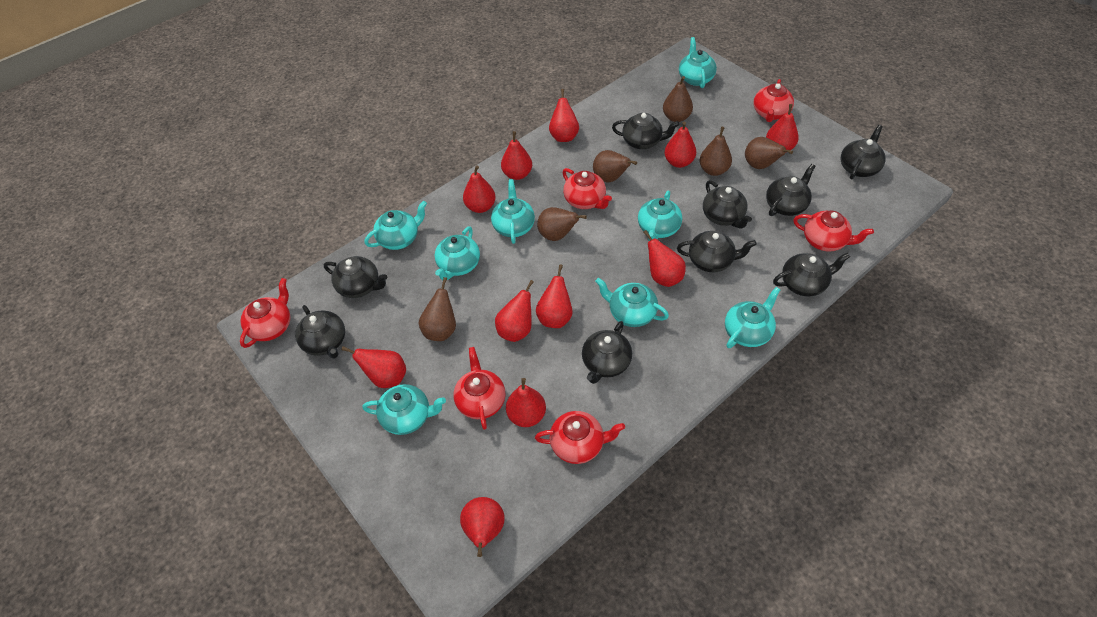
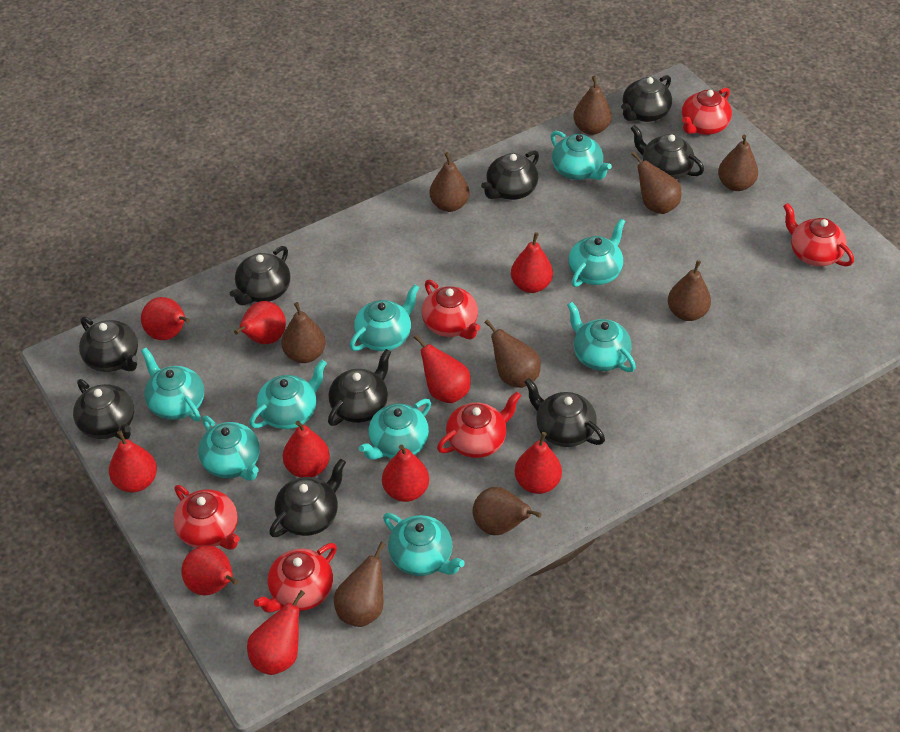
brown pear: [419,277,456,341] [537,207,587,241] [593,150,637,182] [663,76,693,122] [699,127,732,176] [745,137,793,169] = 6 -> [281,302,326,363] [334,542,385,627] [429,152,469,212] [473,487,542,535] [484,319,541,388] [573,76,612,135] [631,152,681,214] [668,260,711,321] [718,135,758,191] = 9
red pear: [342,346,406,388] [460,497,504,557] [463,165,496,213] [495,280,534,342] [501,131,532,180] [506,378,546,427] [536,264,573,328] [549,89,579,142] [643,230,686,287] [664,122,696,168] [766,104,799,150] = 11 -> [109,430,157,492] [141,297,190,340] [181,545,238,596] [234,301,286,344] [247,590,305,675] [283,421,330,478] [382,445,429,502] [414,335,471,403] [511,232,553,293] [515,432,562,494] = 10
turquoise teapot: [362,384,446,435] [365,201,427,250] [435,227,480,280] [491,179,535,244] [595,278,669,327] [638,191,682,241] [679,37,717,88] [725,287,780,348] = 8 -> [141,348,204,422] [198,416,260,481] [249,360,327,429] [350,284,419,351] [359,399,431,460] [383,513,465,576] [551,131,612,180] [567,302,636,372] [568,218,625,287] = 9

